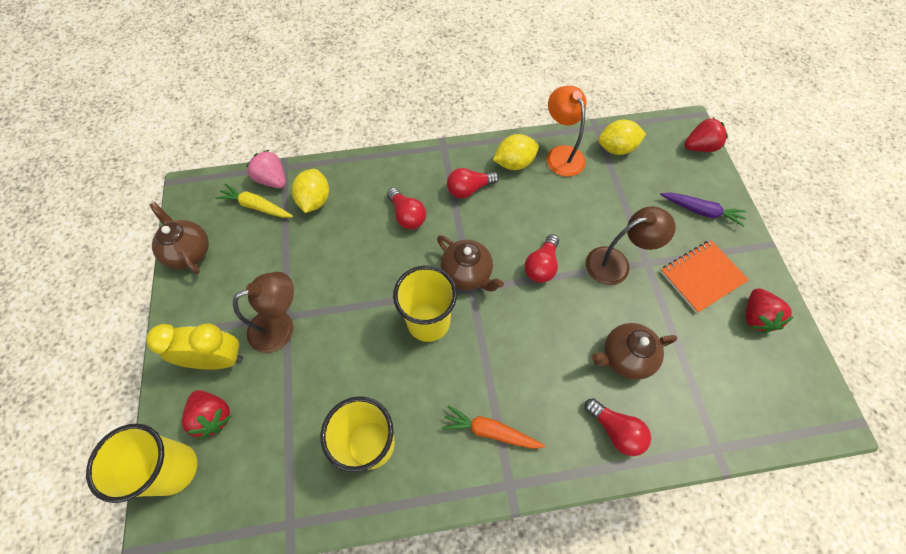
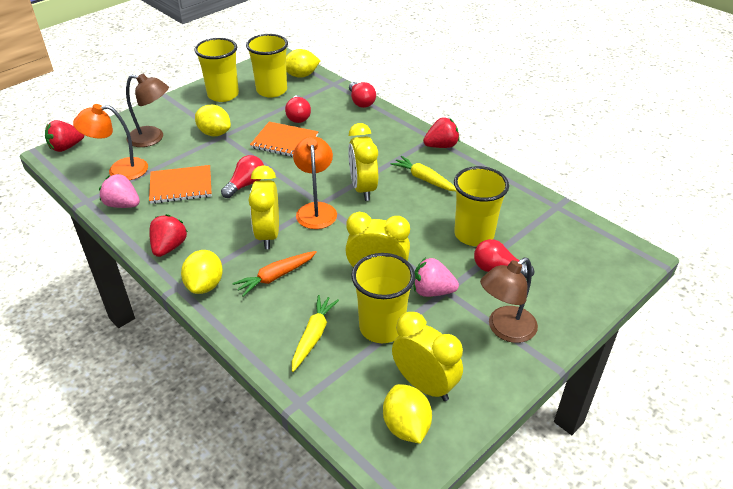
brown teapot: [150,202,209,274] [437,235,504,292] [592,323,677,380] = 3 -> none = 0
orange lamp: [546,86,586,176] = 1 -> [73,104,148,180] [293,136,337,229] = 2
orange notebook: [660,240,749,313] = 1 -> [149,165,212,204] [250,122,318,157] = 2
pink strawberry: [246,150,286,188] = 1 -> [99,174,140,208] [413,257,459,297] = 2
purple carrot: [660,192,747,227] = 1 -> none = 0
yellow carrot: [215,184,293,218] = 1 -> [292,295,339,372] [391,156,456,191] = 2
yellow clock: [146,324,243,370] = 1 -> [249,165,279,249] [345,212,410,268] [348,123,378,201] [392,312,463,401] = 4
yellow cup: [86,424,197,503] [321,396,395,472] [393,265,457,342] = 3 -> [194,38,239,102] [246,34,288,98] [351,253,415,343] [454,166,509,246] = 4
yellow lemon: [292,169,329,213] [493,134,539,170] [598,119,646,155] = 3 -> [181,250,223,294] [195,105,231,136] [286,49,321,78] [383,384,432,444] = 4

